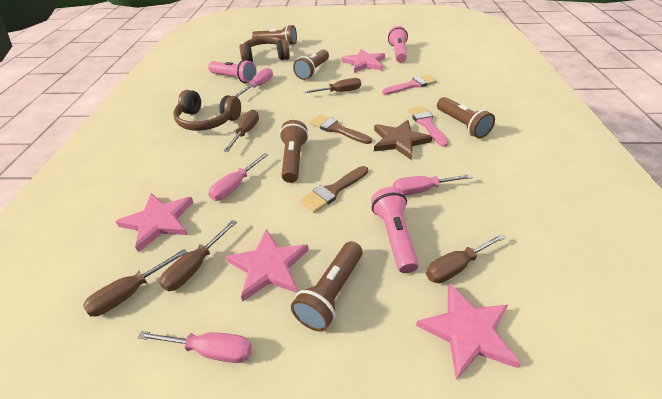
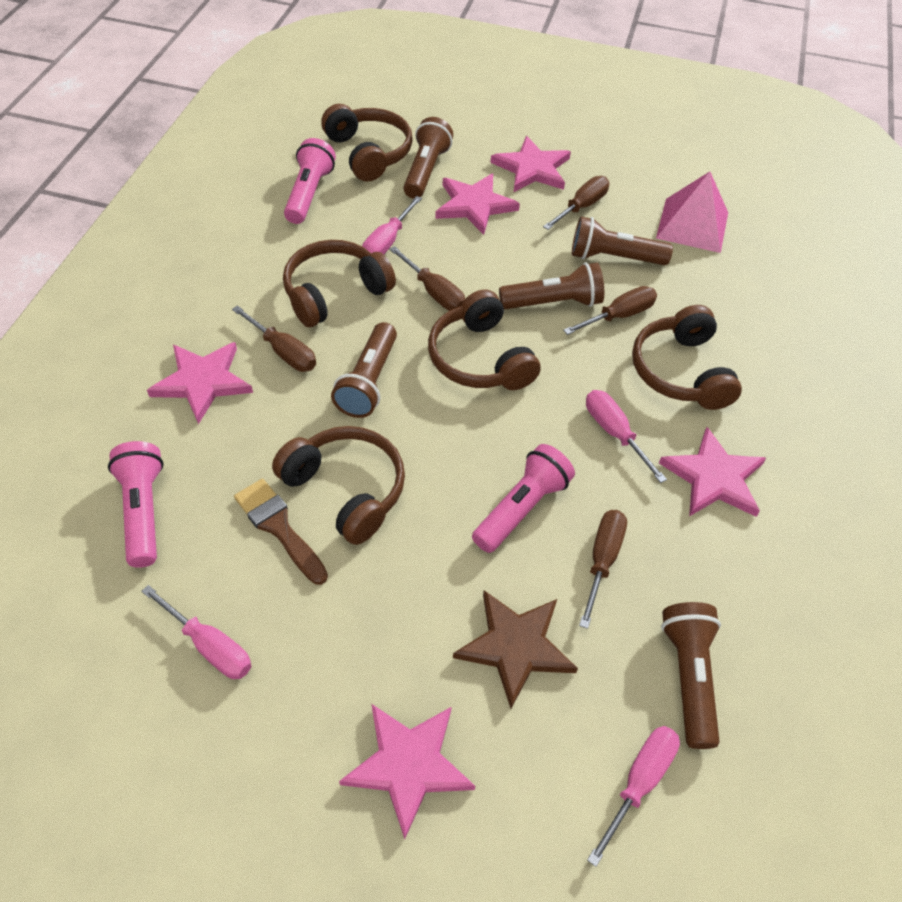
brown brush: [300,166,368,213] [310,114,372,144] = 2 -> [234,479,328,585] = 1
brown headphones: [173,90,241,131] [239,36,290,62] = 2 -> [272,426,405,545] [283,240,396,327] [321,104,413,182] [428,289,541,390] [632,305,742,410] = 5
pink brush: [382,74,437,95] [408,106,448,147] = 2 -> none = 0
pink pyramid: none = 0 -> [656,172,728,253] = 1
pink star: [115,193,193,252] [225,229,309,302] [342,49,385,73] [416,283,521,380] = 4 -> [147,342,253,424] [339,704,475,839] [435,174,520,235] [490,136,571,192] [659,427,766,517] = 5

